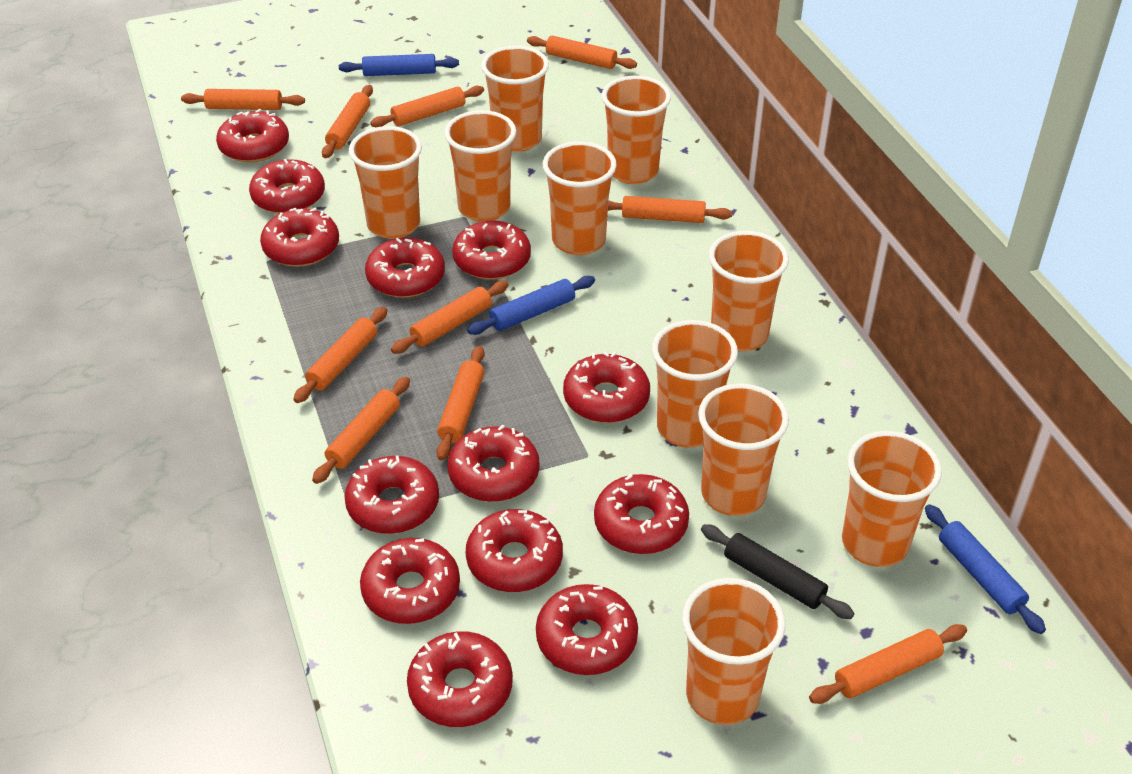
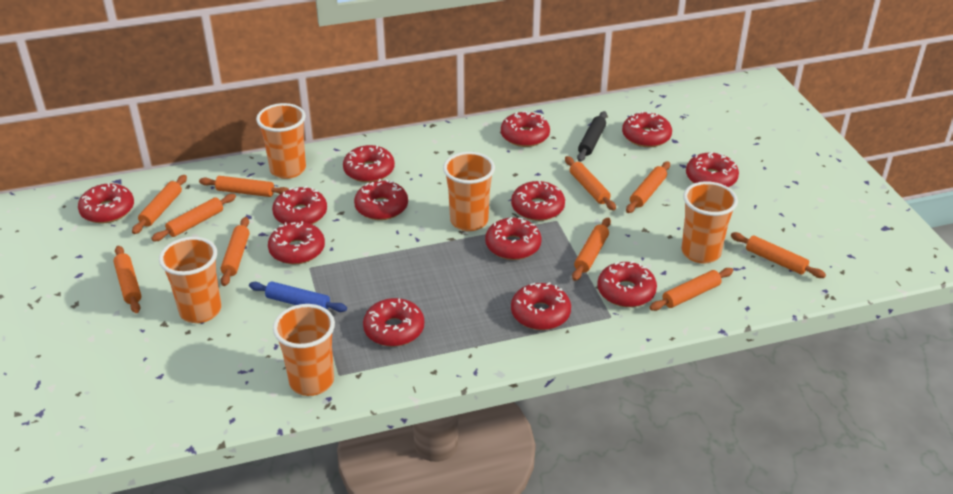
blue rolling pin: [339,54,459,76] [467,276,595,335] [925,504,1046,634] = 3 -> [249,282,347,312] = 1
orange cup: [349,126,422,239] [444,110,516,222] [481,46,549,152] [543,141,616,255] [602,76,671,184] [652,320,738,448] [682,578,786,725] [698,384,789,516] [709,231,789,351] [842,431,942,567] = 10 -> [159,237,221,323] [256,103,306,179] [273,304,335,396] [443,152,495,231] [681,181,738,264] = 5

